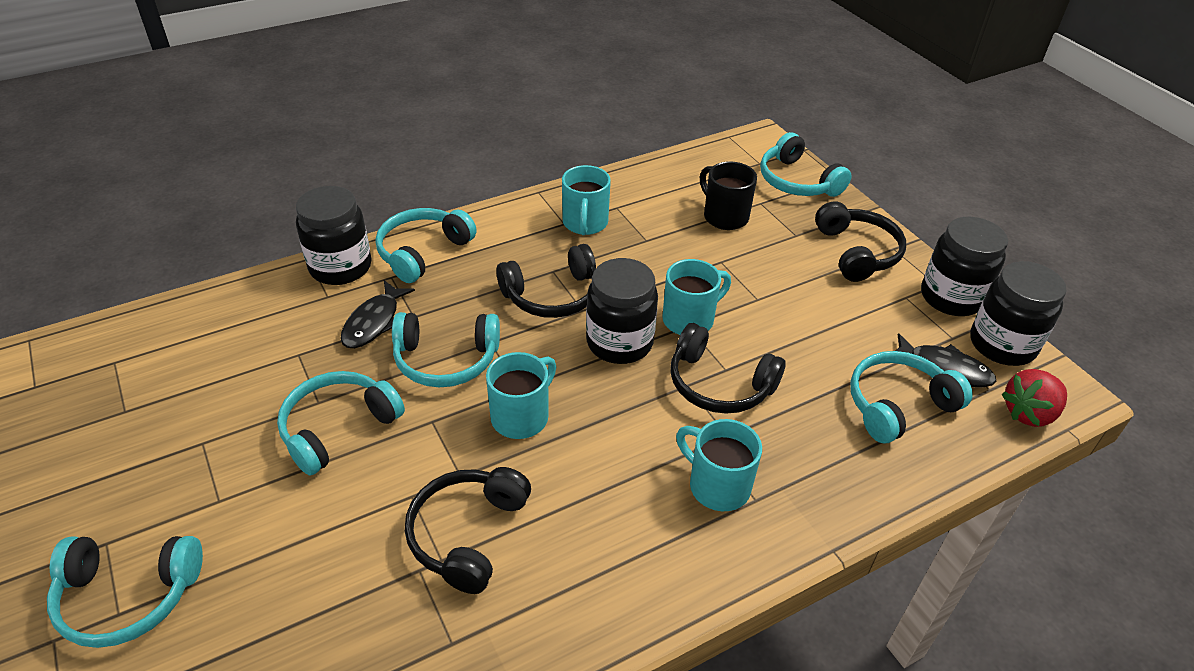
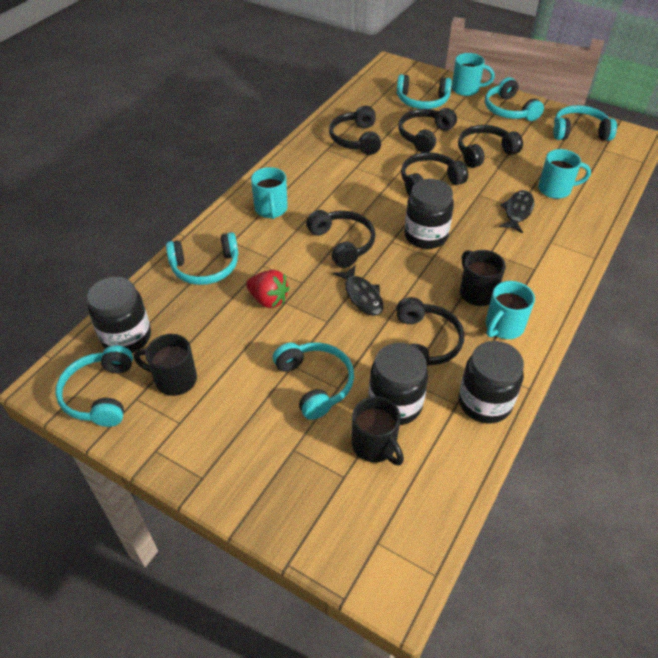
black headphones: [405,467,531,594] [496,244,596,318] [670,323,786,414] [815,201,906,282] = 4 -> [306,210,376,268] [329,106,381,155] [396,297,464,367] [398,108,457,153] [401,152,468,196] [458,125,523,168] = 6
black mug: [700,161,757,230] = 1 -> [134,334,197,396] [352,396,404,466] [460,250,506,306] = 3

